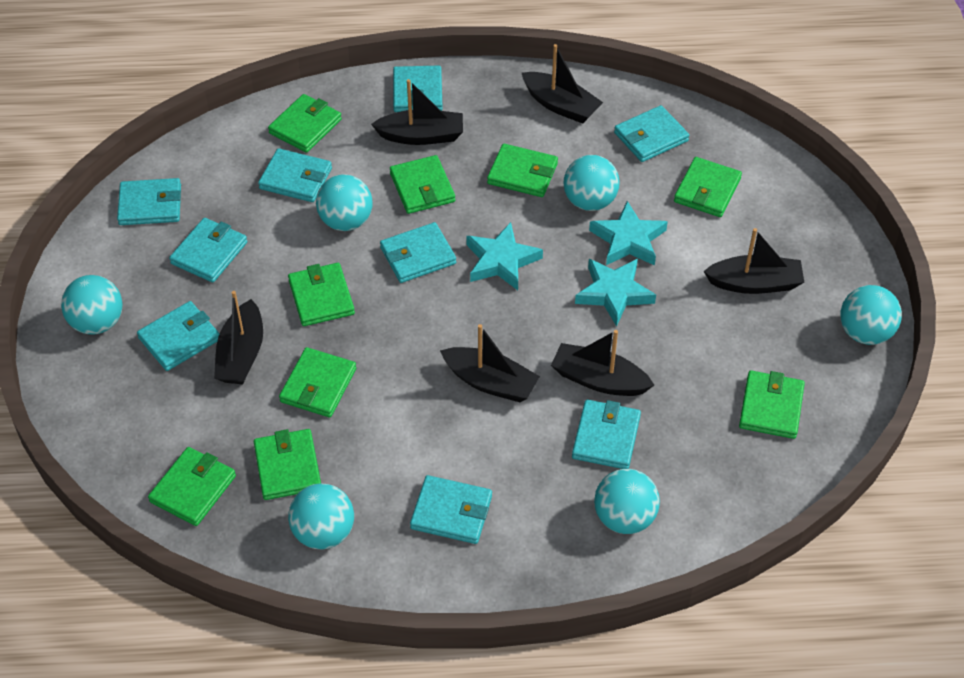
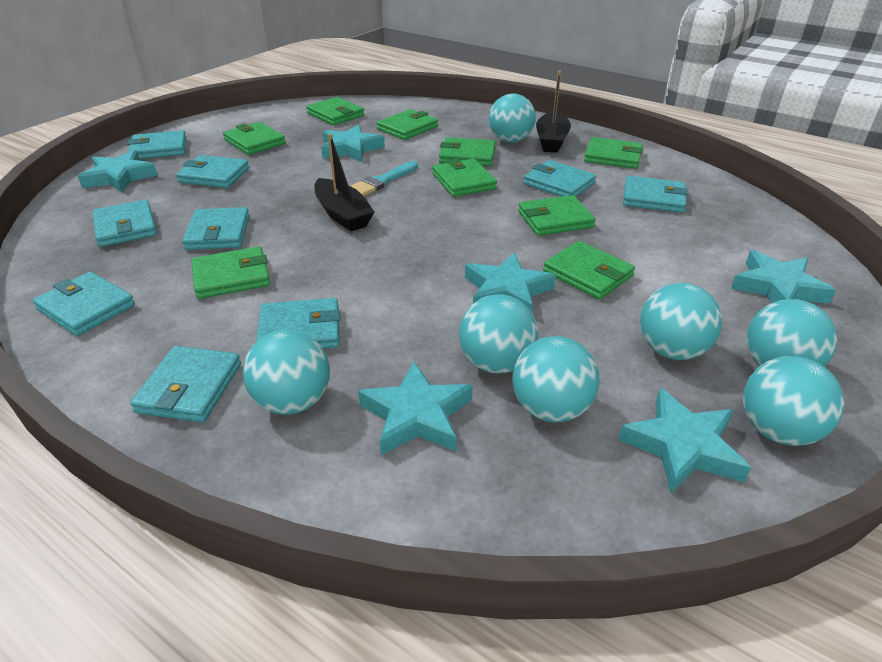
black boat: [214,291,263,384] [371,79,463,145] [440,324,540,402] [522,44,603,124] [551,330,654,396] [703,228,804,294] = 6 -> [314,134,374,231] [536,71,571,153] = 2
turquoise ball: [61,275,123,334] [288,483,354,549] [316,174,373,231] [563,155,620,211] [594,469,660,534] [840,285,902,345] = 6 -> [243,330,330,415] [459,294,538,373] [489,94,536,143] [512,336,599,422] [640,283,722,360] [743,356,844,446] [747,299,837,367] = 7
turquoise brush: none = 0 -> [351,161,418,196] = 1
turquoise star: [466,222,543,290] [575,259,656,327] [589,201,668,265] = 3 -> [78,150,158,192] [321,125,385,162] [358,361,472,455] [465,253,556,312] [618,388,751,493] [731,250,836,304] = 6

